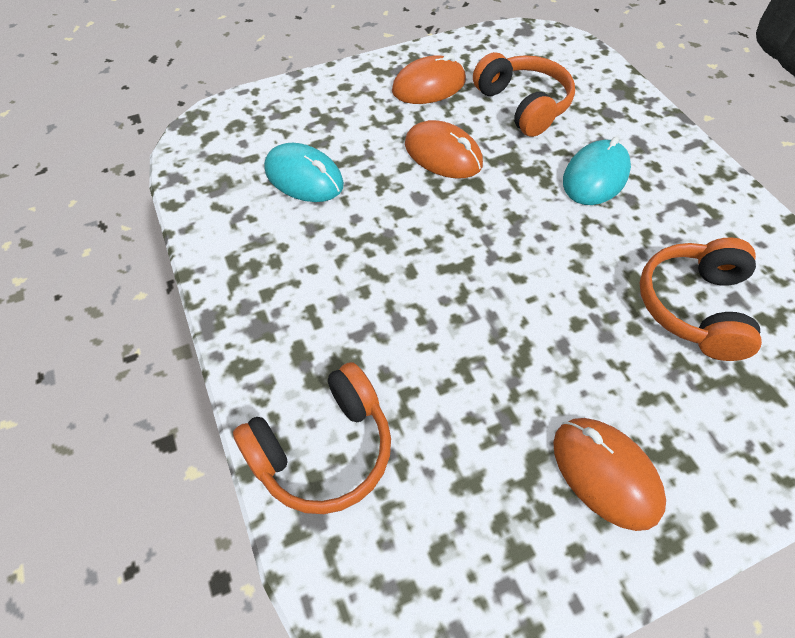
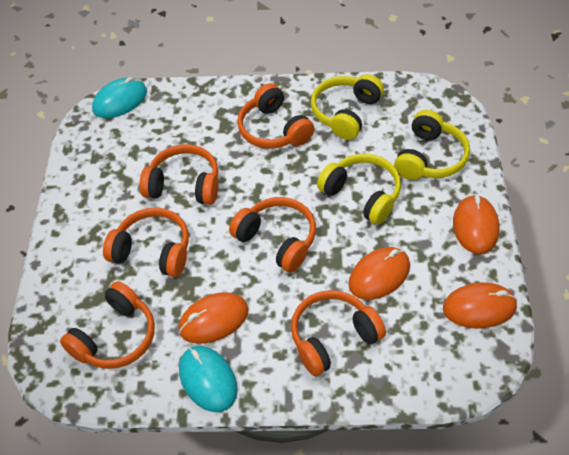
orange headphones: [233,362,391,514] [473,52,575,137] [640,237,762,361] = 3 -> [60,281,155,369] [103,207,189,277] [139,144,218,205] [229,197,316,272] [237,83,314,149] [291,290,386,376] = 6
orange mouse: [392,54,466,104] [405,120,483,179] [553,418,666,531] = 3 -> [178,292,249,344] [348,247,410,300] [443,282,517,329] [453,195,499,254] = 4
yellow headphones: none = 0 -> [311,74,384,140] [317,154,401,225] [394,110,470,180] = 3

